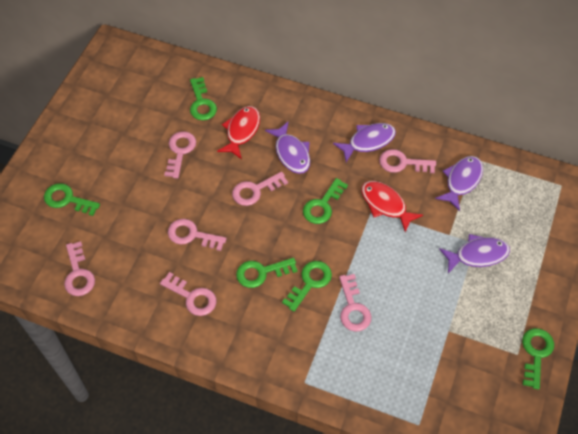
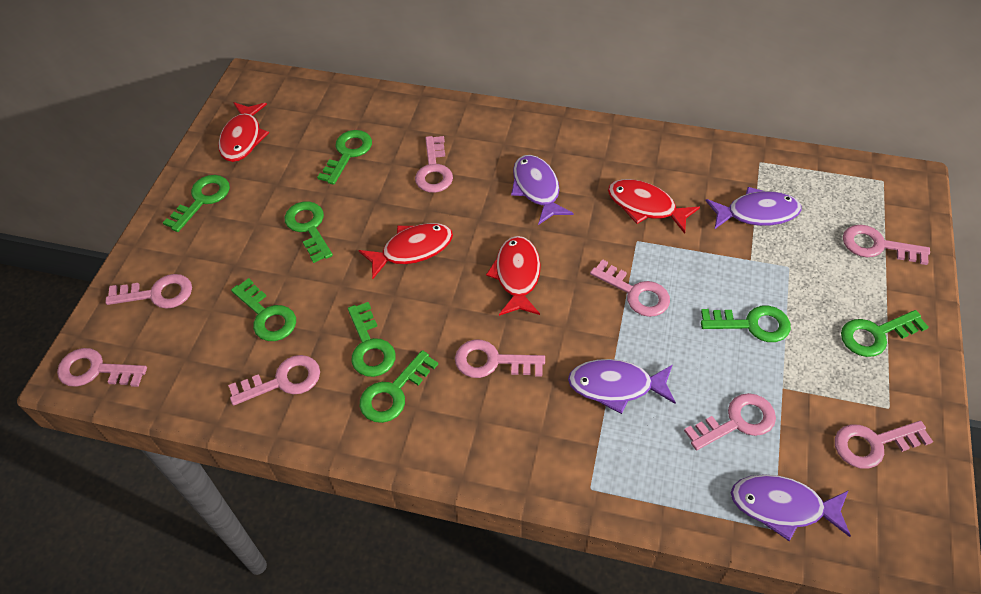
green key: [44,183,100,216] [190,77,217,120] [236,258,298,288] [282,261,332,312] [303,178,348,224] [522,328,554,390] = 6 -> [163,175,230,232] [231,278,296,341] [284,201,333,263] [317,130,372,185] [348,302,395,377] [360,350,438,423] [701,306,791,342] [841,310,929,357] = 8
pink key: [64,241,95,296] [160,272,216,316] [164,131,196,179] [168,219,227,251] [232,172,288,206] [339,274,371,332] [379,149,436,173] = 7 -> [57,348,147,387] [105,274,192,309] [228,355,320,406] [415,136,453,193] [455,340,545,378] [590,259,670,317] [684,393,776,450] [835,421,933,469] [843,225,930,265] = 9
red fish: [217,106,260,159] [361,181,423,232] = 2 -> [218,102,269,162] [358,223,453,279] [486,236,541,316] [608,179,700,234] = 4

